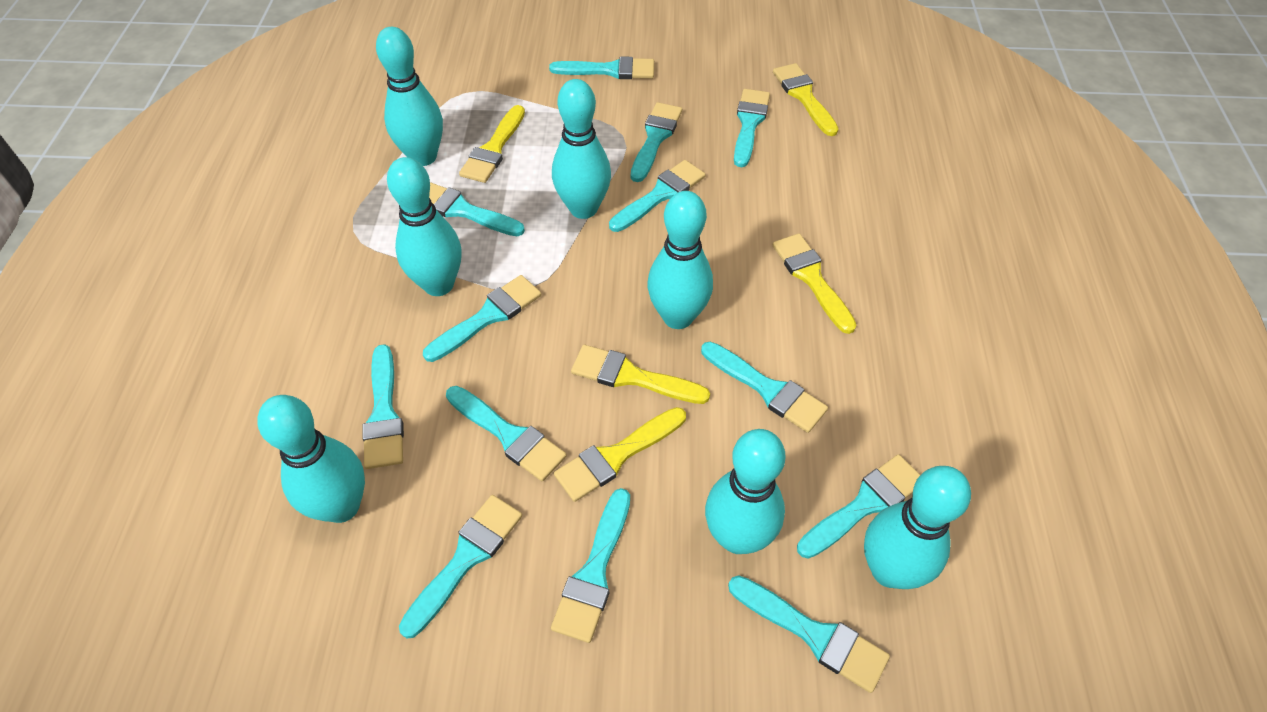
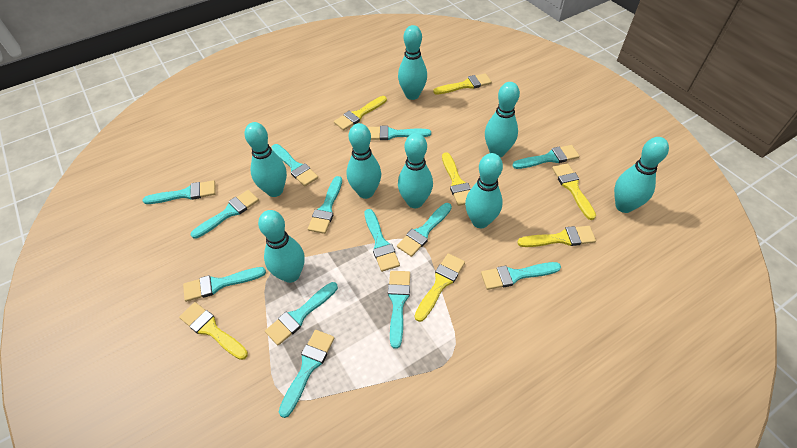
turquoise bowling pin: [257,395,365,523] [376,27,443,166] [387,157,462,296] [552,79,611,219] [648,191,713,329] [705,429,785,554] [864,466,971,589] = 7 -> [244,122,287,197] [258,210,305,283] [347,123,381,199] [398,25,427,100] [398,133,433,208] [465,153,503,228] [485,82,520,157] [614,137,669,213] = 8
yellow brush: [459,105,525,183] [554,407,686,502] [571,345,710,404] [773,63,838,136] [773,233,856,334] = 5 -> [179,302,248,360] [334,96,387,131] [415,253,465,322] [433,73,492,95] [442,152,471,206] [517,226,596,247] [552,163,596,220] = 7

